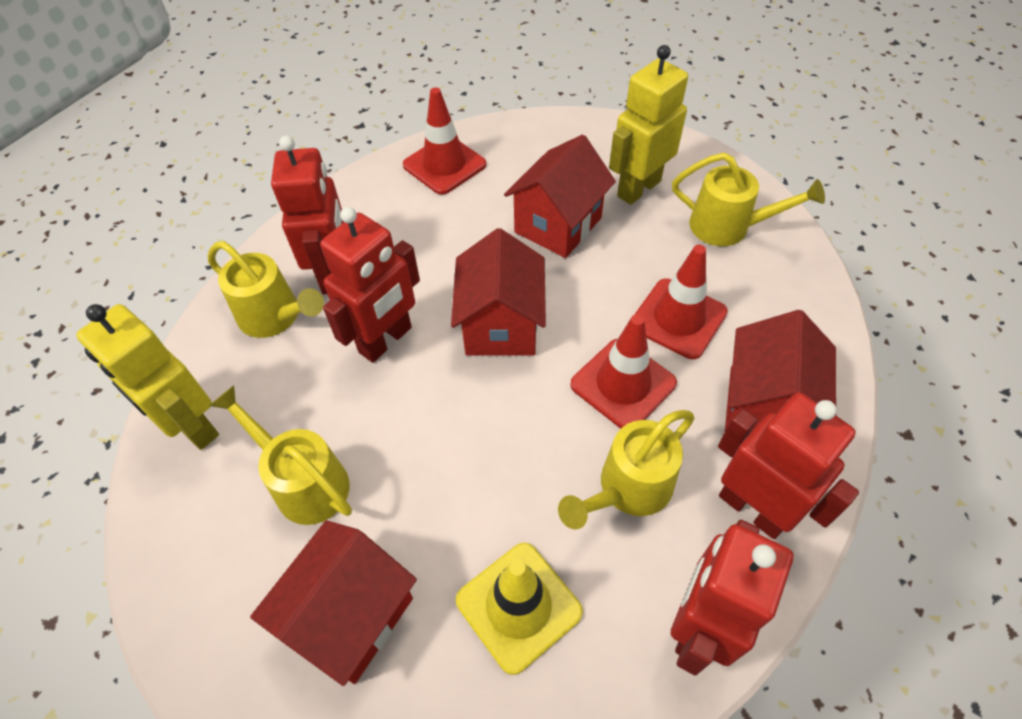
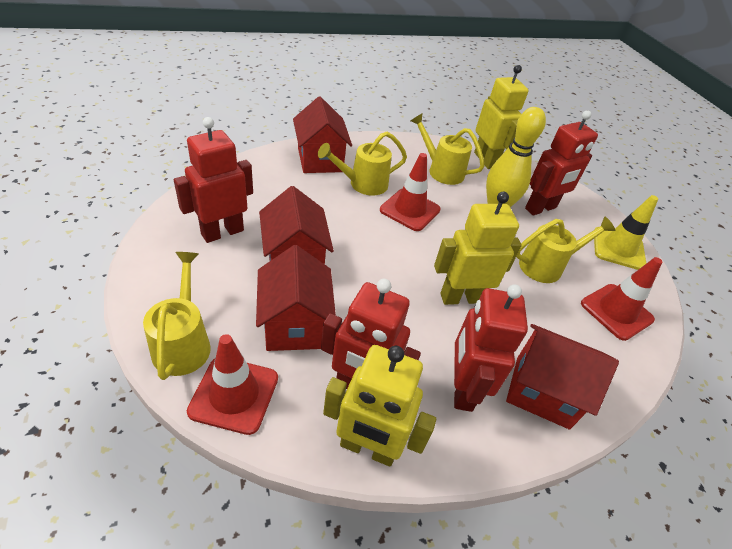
yellow bowling pin: none = 0 -> [486,107,546,207] = 1
yellow robot: [76,304,219,450] [609,45,688,205] = 2 -> [323,345,436,466] [434,192,522,305] [474,65,529,169] = 3

